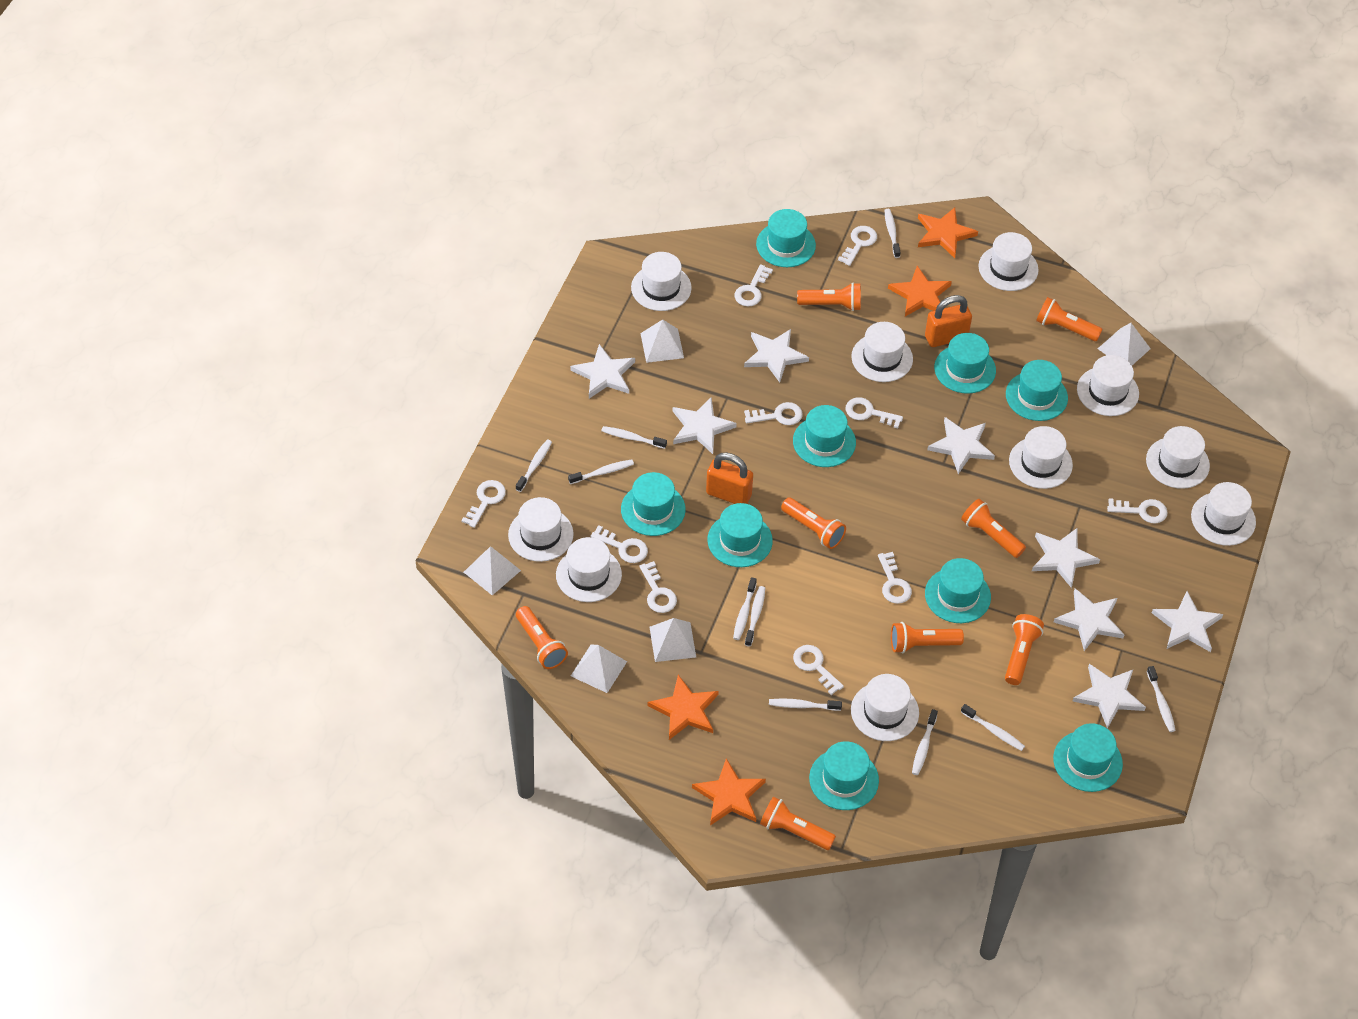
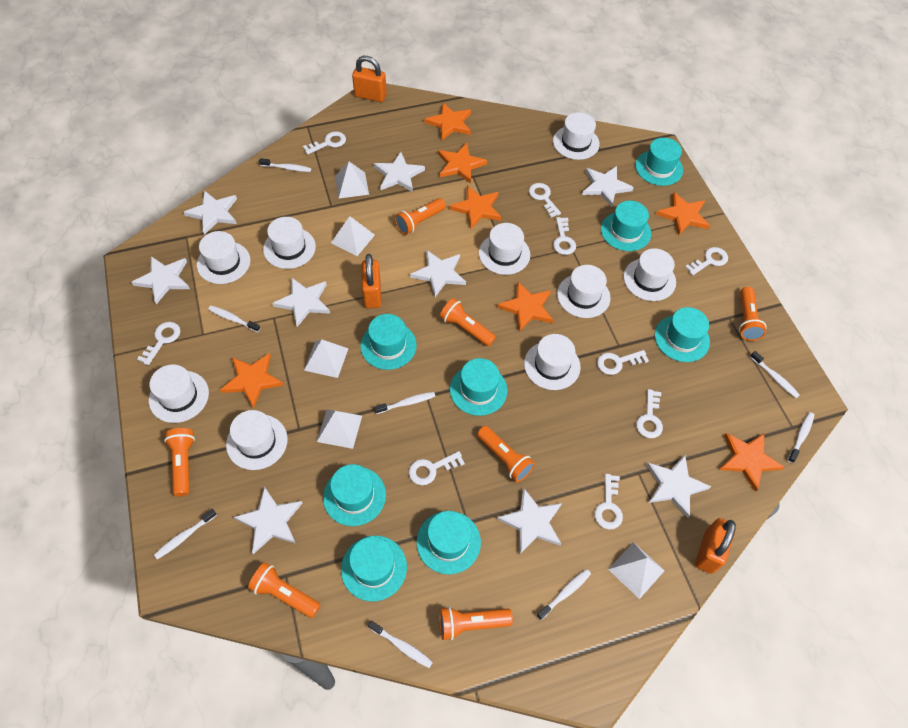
orange flashlight: [516,606,568,669] [760,797,836,850] [781,498,846,549] [797,283,861,311] [891,622,964,653] [961,499,1026,558] [1005,614,1044,685] [1036,297,1103,341] = 8 -> [164,428,195,496] [248,562,320,618] [395,198,446,235] [439,606,513,641] [440,298,496,346] [477,426,535,482] [739,287,767,341] = 7
orange padlock: [706,452,753,504] [925,295,972,347] = 2 -> [352,56,387,102] [361,254,381,308] [695,518,736,574] = 3
orange star: [647,675,719,740] [692,758,766,825] [888,266,952,317] [918,207,978,258] = 4 -> [220,353,284,409] [424,103,471,141] [438,143,487,184] [449,186,501,229] [497,281,553,332] [656,192,710,236] [719,433,785,492] = 7
turquoise hat: [621,472,686,536] [707,503,773,567] [756,209,816,267] [793,405,856,467] [809,741,879,810] [925,558,991,623] [934,333,996,394] [1006,360,1068,421] [1053,723,1123,792] = 9 -> [323,464,386,526] [341,536,407,602] [360,314,417,370] [416,511,481,574] [450,358,507,416] [601,201,651,251] [635,138,683,186] [655,307,710,362] = 8
white hat: [508,497,574,562] [556,537,622,602] [631,252,692,311] [851,322,913,382] [851,674,919,741] [979,232,1039,291] [1009,426,1073,489] [1077,355,1139,416] [1146,426,1210,489] [1191,482,1256,546] = 10 -> [149,365,209,423] [197,231,250,284] [226,410,288,470] [263,217,316,269] [479,223,530,275] [524,334,581,390] [553,112,600,160] [557,265,611,318] [624,248,676,301] = 9
white key: [461,480,506,528] [591,525,648,563] [639,561,677,613] [734,264,773,306] [744,402,803,425] [793,645,844,695] [838,226,877,266] [845,397,903,428] [878,552,912,604] [1107,498,1168,523] = 10 -> [137,322,180,365] [303,131,346,155] [409,451,465,485] [529,183,561,218] [553,217,576,255] [595,474,623,529] [597,350,649,375] [636,389,663,438] [685,247,728,275] = 9
white star: [570,344,635,399] [673,397,737,454] [744,329,809,382] [927,417,995,474] [1032,528,1100,588] [1054,588,1125,651] [1073,664,1146,729] [1152,591,1223,652] = 8 -> [131,256,190,305] [184,190,237,235] [234,487,302,554] [273,277,330,327] [374,152,425,192] [410,250,466,297] [497,488,562,554] [582,166,634,207] [647,455,711,518] = 9
white toothbrush: [516,440,552,492] [568,460,634,484] [601,426,667,449] [733,577,757,640] [745,586,765,647] [769,699,842,711] [885,209,901,258] [912,709,938,775] [961,704,1025,751] [1147,666,1176,732] = 10 -> [154,509,217,559] [208,306,260,332] [259,158,311,172] [368,621,433,668] [374,392,436,414] [537,569,591,620] [750,351,800,398] [788,412,815,463] = 8

